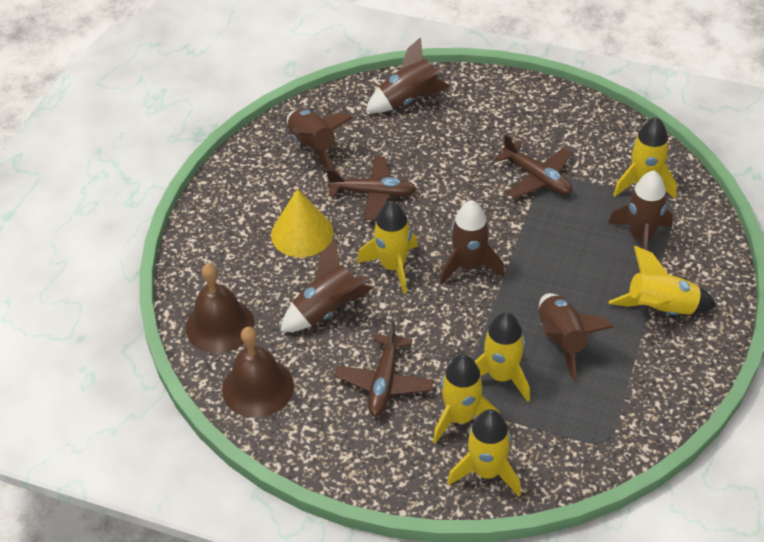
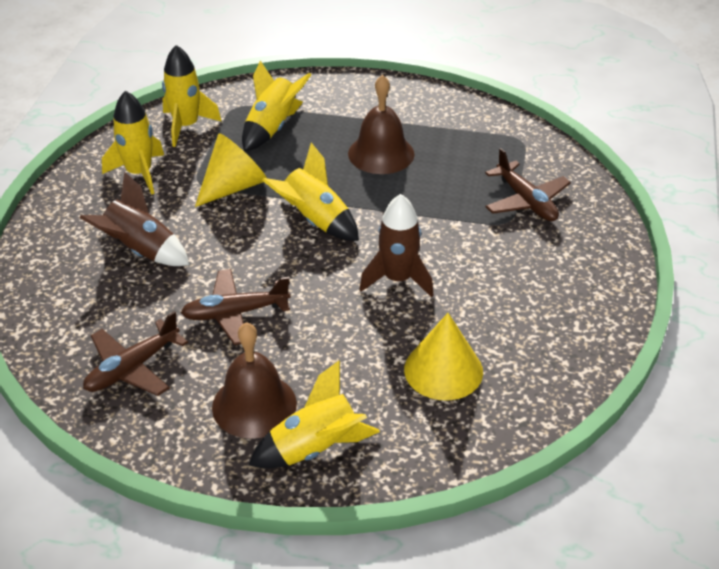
brown rocket: [280,239,374,332] [287,109,353,169] [366,37,450,113] [440,200,504,285] [539,293,614,381] [608,171,673,250] = 6 -> [79,171,189,266] [359,194,434,298] = 2
yellow cone: [271,189,334,257] = 1 -> [195,133,267,207] [404,313,483,401] = 2
yellow rocket: [357,201,418,294] [433,354,500,444] [447,409,521,496] [475,312,530,402] [609,246,717,315] [613,117,677,199] = 6 -> [102,90,164,195] [162,45,222,147] [242,61,312,151] [249,361,380,469] [262,143,359,241] = 5

